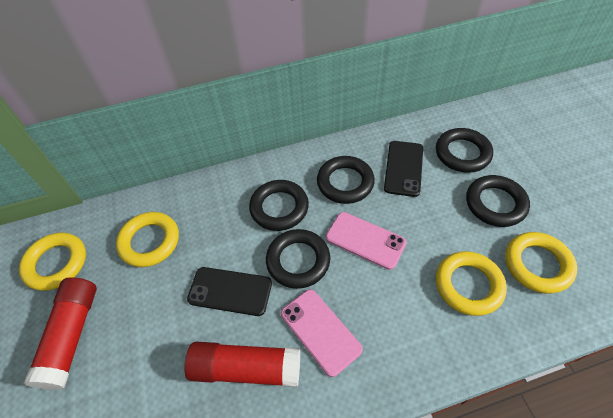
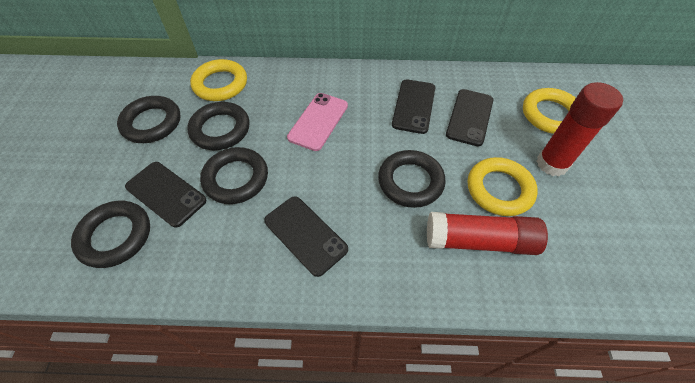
black phone: [187,267,272,316] [384,141,423,197] = 2 -> [125,162,207,228] [264,196,348,277] [392,79,435,134] [446,89,493,146] = 4
pink phone: [281,289,363,377] [326,212,406,270] = 2 -> [287,93,348,151] = 1
yellow ring: [19,232,86,291] [116,212,179,267] [436,251,507,316] [505,232,577,294] = 4 -> [190,59,247,101] [468,157,538,216] [523,88,576,134] = 3

